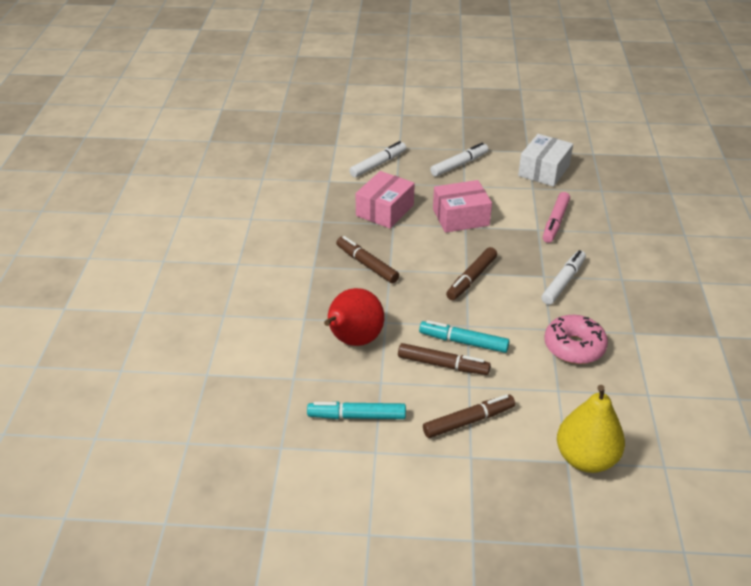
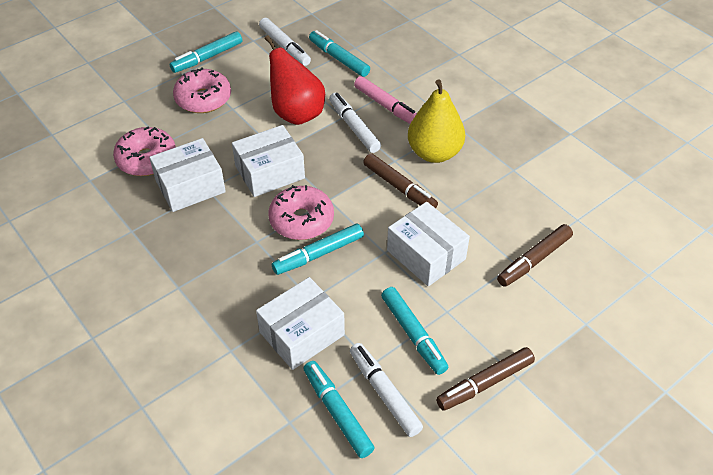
brown marker: [336,236,399,283] [398,343,491,375] [423,394,515,438] [446,247,497,300] = 4 -> [363,153,438,208] [436,347,535,411] [497,224,573,287] = 3
pink box: [356,171,415,228] [433,180,492,233] = 2 -> none = 0
pink donut: [545,315,608,364] = 1 -> [113,127,176,176] [173,68,231,113] [268,185,334,240] = 3
turquoise marker: [307,402,406,419] [419,320,510,353] = 2 -> [170,31,242,73] [272,223,364,275] [303,361,374,458] [309,30,370,77] [381,287,448,375] = 5
white box: [518,134,573,187] = 1 -> [149,138,226,212] [232,125,305,197] [256,277,345,370] [387,202,470,286] = 4

